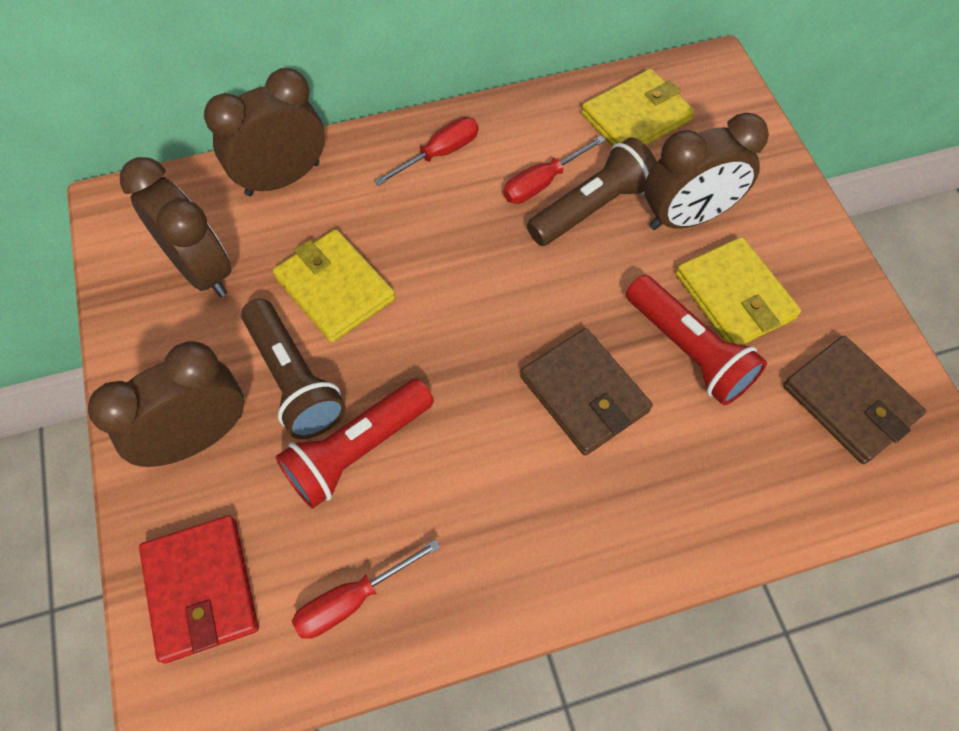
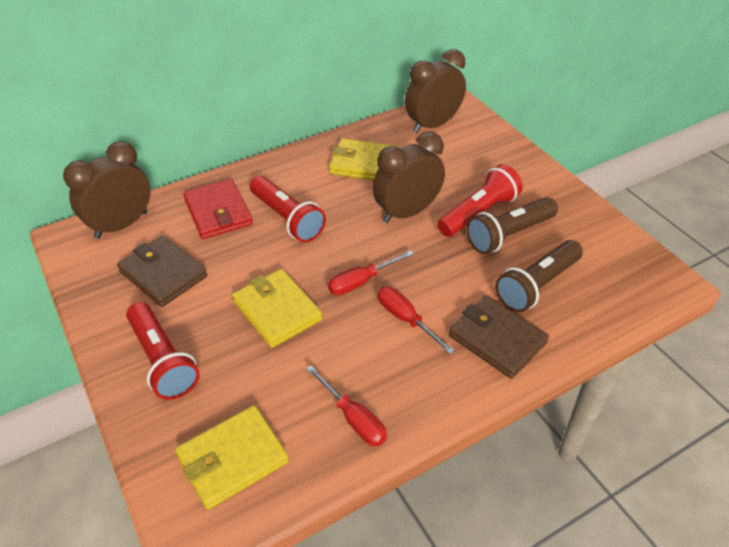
brown clock: [88,341,244,467] [120,157,232,297] [204,68,325,196] [644,113,769,230] = 4 -> [63,141,150,239] [372,132,445,223] [405,49,466,133] = 3
red flashlight: [276,379,434,509] [626,275,767,405] = 2 -> [126,302,200,400] [250,176,326,242] [437,164,523,237] = 3

